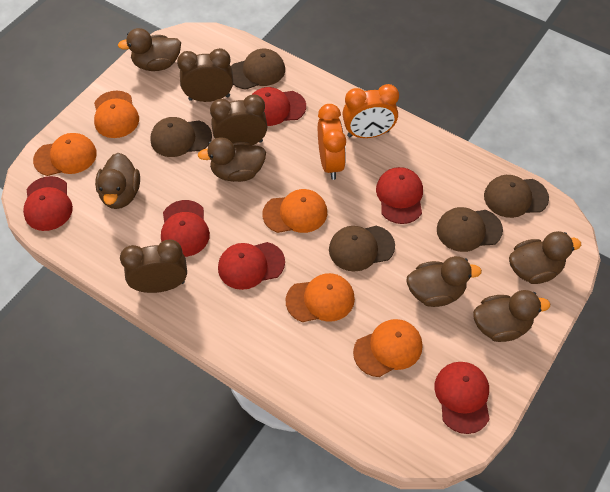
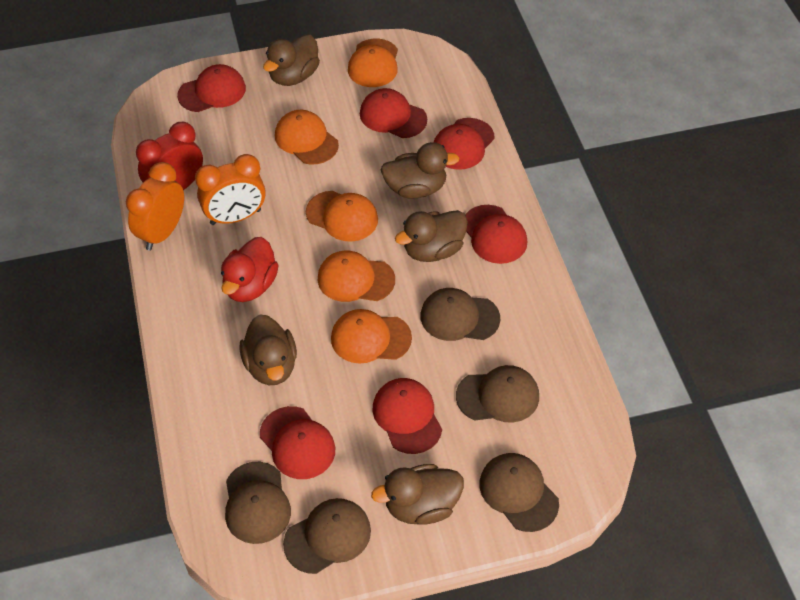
brown clock: [120,240,187,293] [177,48,233,102] [210,94,267,145] = 3 -> none = 0
brown duck: [95,153,140,209] [118,28,181,71] [197,137,266,182] [406,256,482,307] [473,290,550,342] [509,231,581,284] = 6 -> [239,314,297,385] [263,34,320,86] [371,464,464,525] [381,142,460,199] [395,210,468,262] = 5
red clock: none = 0 -> [136,122,203,190] = 1
red duck: none = 0 -> [221,237,279,302] = 1

